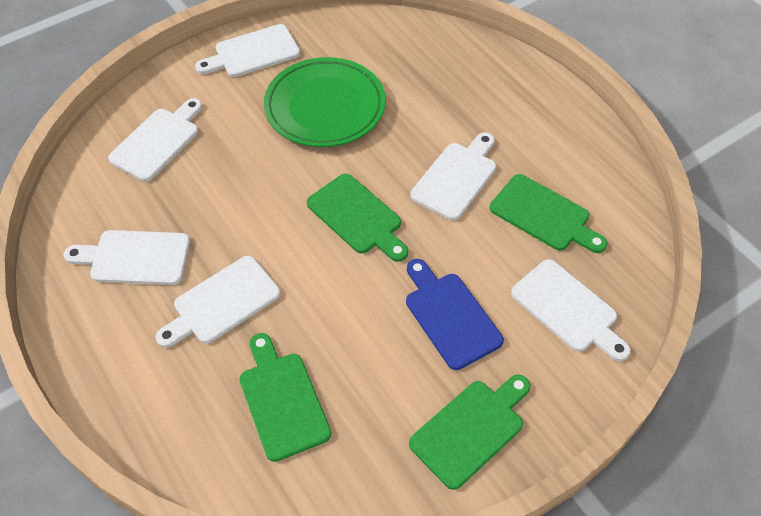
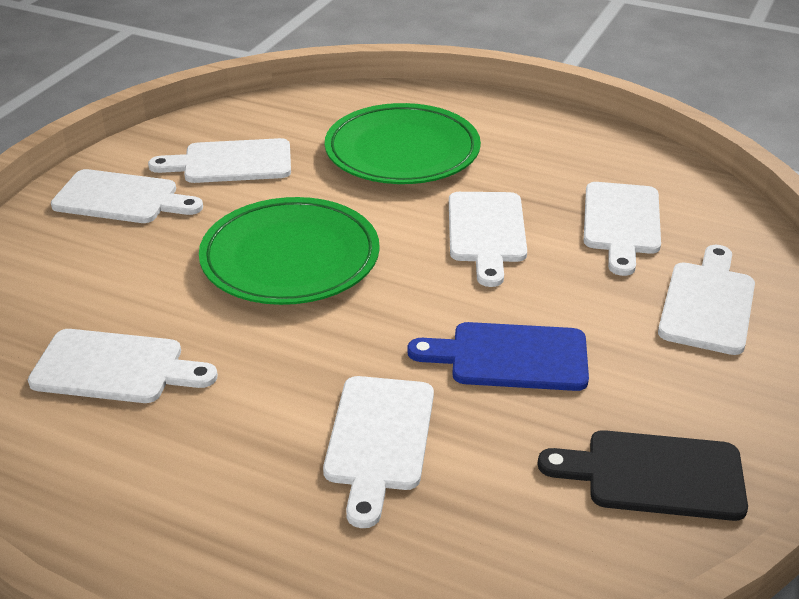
black cutting board: none = 0 -> [538,430,748,521] = 1
green cutting board: [239,333,331,462] [307,174,408,262] [409,374,531,490] [490,174,607,253] = 4 -> none = 0
green plate: [264,57,386,147] = 1 -> [199,197,380,305] [325,103,481,184] = 2
white cutting board: [64,230,190,285] [108,98,203,182] [156,256,281,348] [195,24,300,77] [410,132,496,220] [511,259,631,361] = 6 -> [28,329,218,403] [51,169,203,223] [148,138,291,183] [323,376,434,528] [449,192,527,287] [584,182,661,276] [658,245,755,355] = 7

